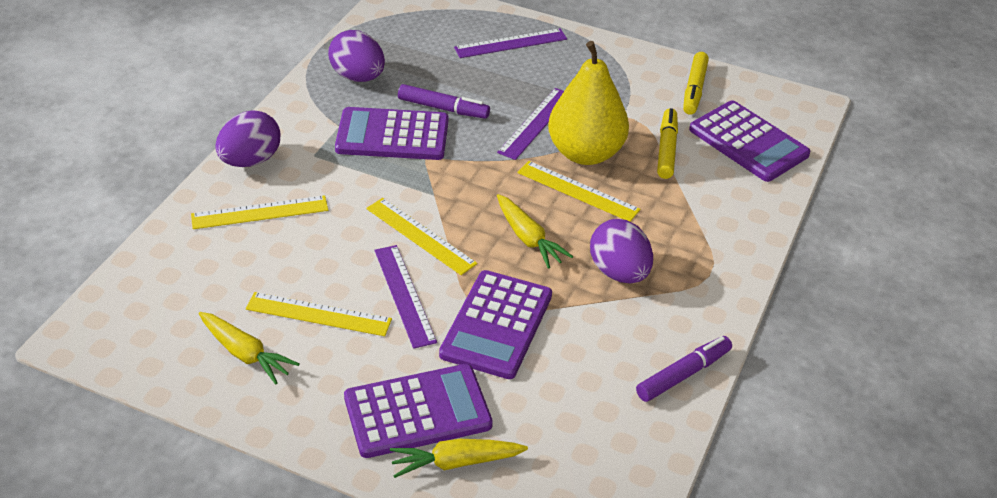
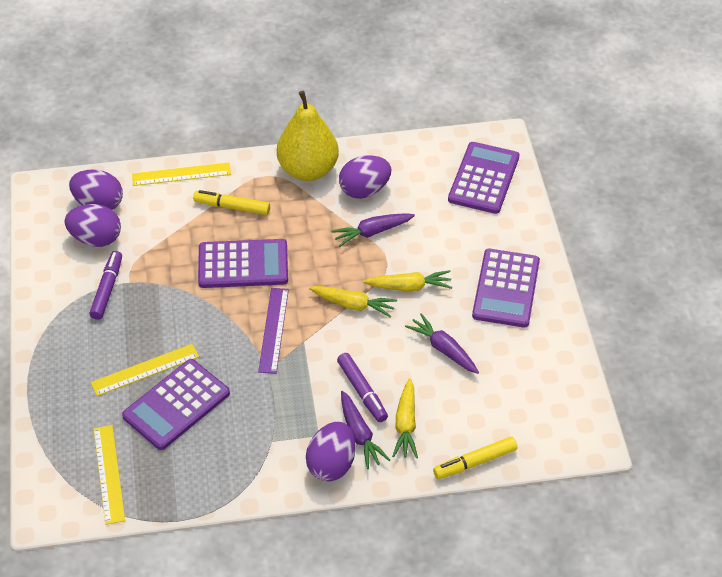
purple carrot: none = 0 -> [331,213,415,247] [341,391,390,469] [405,313,479,374] = 3
purple egg: [215,111,280,167] [328,30,385,82] [590,219,653,283] = 3 -> [64,204,121,247] [69,170,123,210] [306,422,355,481] [339,155,391,199] = 4
purple ruler: [375,245,437,349] [454,28,567,58] [497,88,564,160] = 3 -> [258,288,289,374] = 1
yellow ruler: [191,195,328,229] [246,292,392,336] [366,198,477,275] [517,161,641,222] = 4 -> [91,344,199,396] [94,425,125,525] [132,163,231,186] = 3

